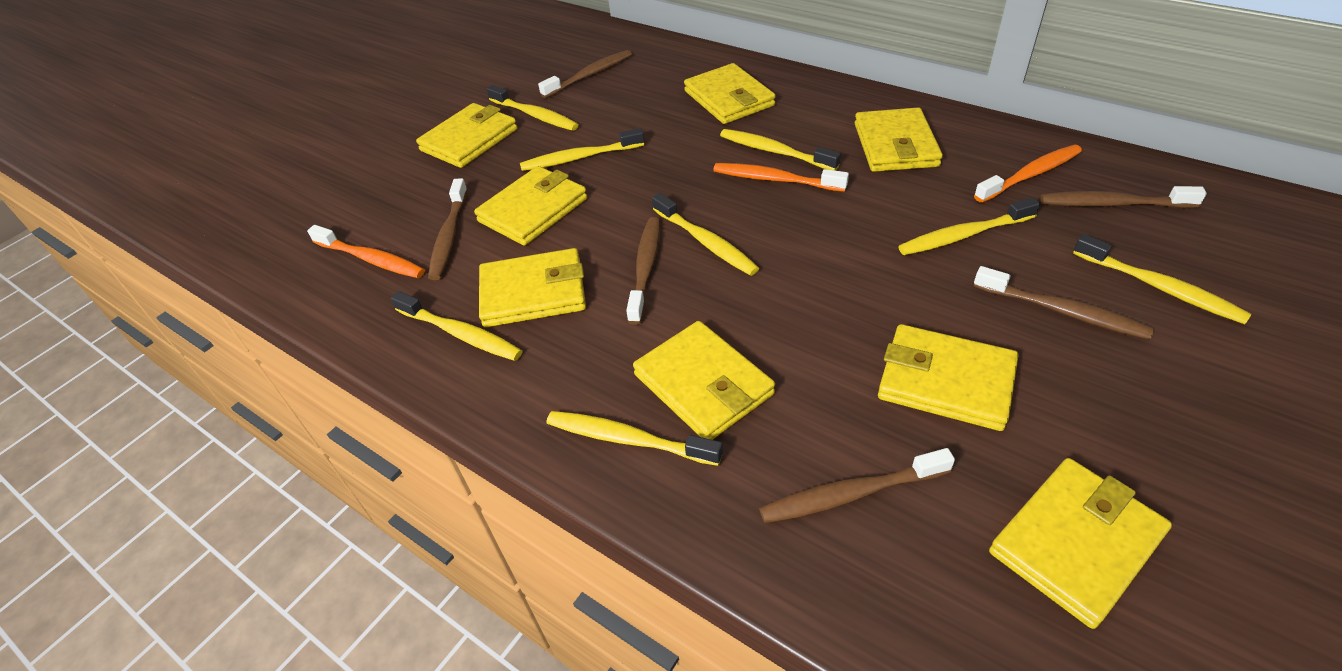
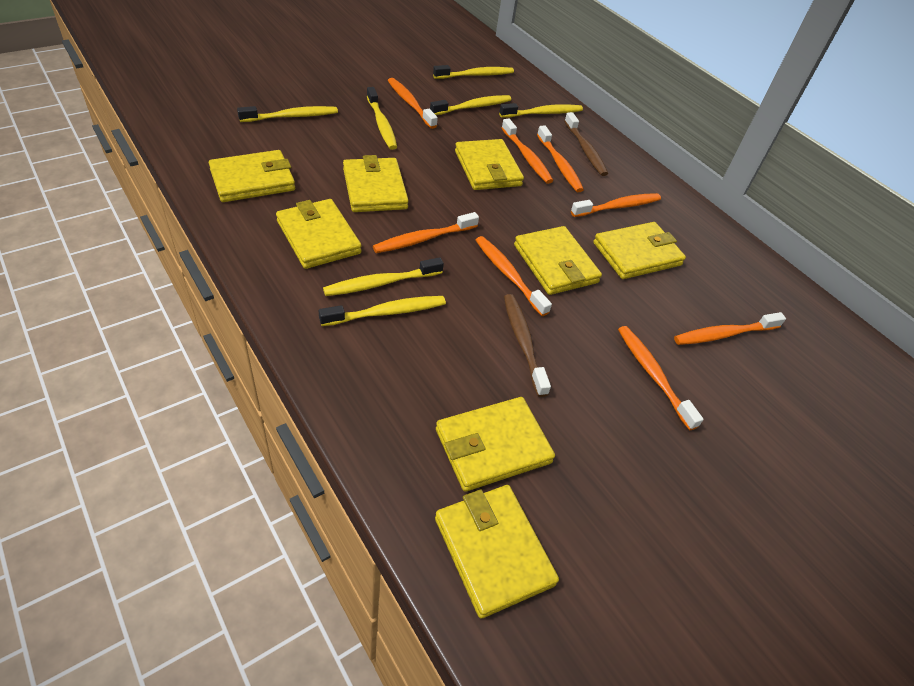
brown toothbrush: [428,178,468,280] [538,50,632,98] [626,217,660,325] [759,448,955,523] [974,266,1154,340] [1040,186,1207,208] = 6 -> [504,294,551,397] [564,112,608,176] = 2
orange toothbrush: [307,225,425,278] [713,163,849,192] [974,145,1082,203] = 3 -> [373,212,479,253] [388,78,438,129] [475,236,552,316] [502,118,553,184] [537,125,584,192] [571,193,661,217] [618,326,704,430] [674,312,786,345] = 8
yellow toothbrush: [391,291,523,361] [487,85,579,131] [520,128,644,171] [546,411,723,466] [652,193,759,276] [720,129,841,171] [898,198,1040,255] [1073,234,1252,324] = 8 -> [237,106,338,122] [319,296,446,326] [323,257,444,296] [367,87,397,150] [430,95,511,115] [433,65,514,79] [499,103,583,118] = 7

